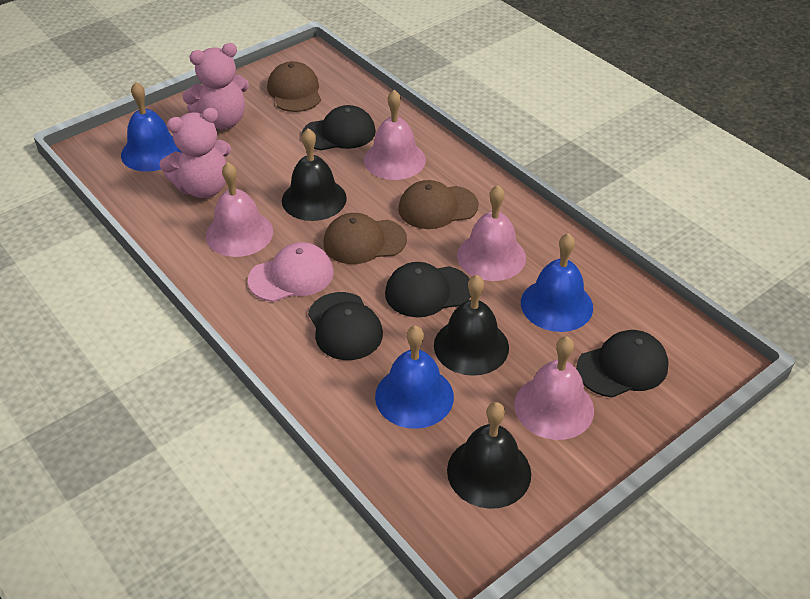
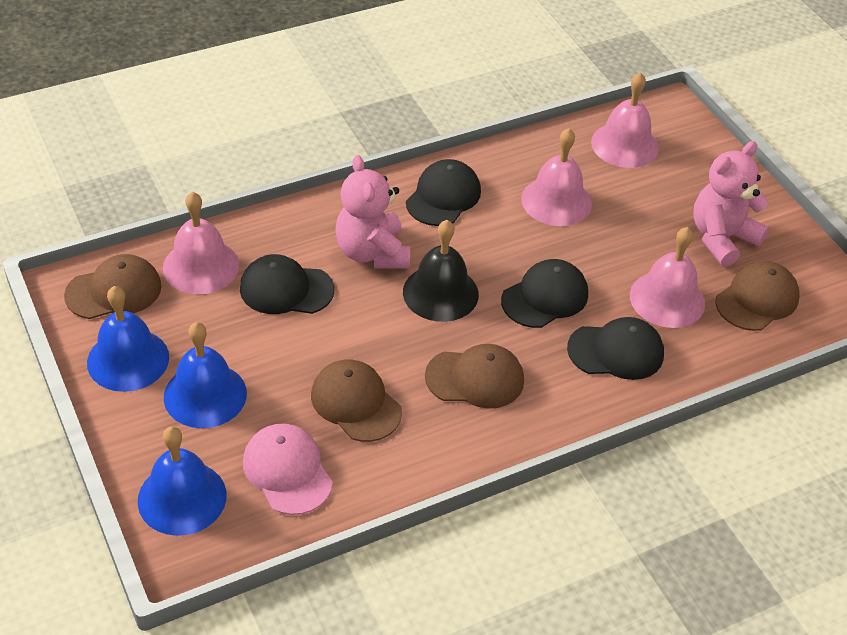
black bell: [282,128,347,221] [434,275,509,376] [447,402,531,509] = 3 -> [403,220,479,322] = 1
brown cap: [267,61,321,112] [323,213,407,264] [398,180,479,229] = 3 -> [64,254,162,319] [311,359,402,442] [425,344,524,409] [715,261,799,331] = 4

